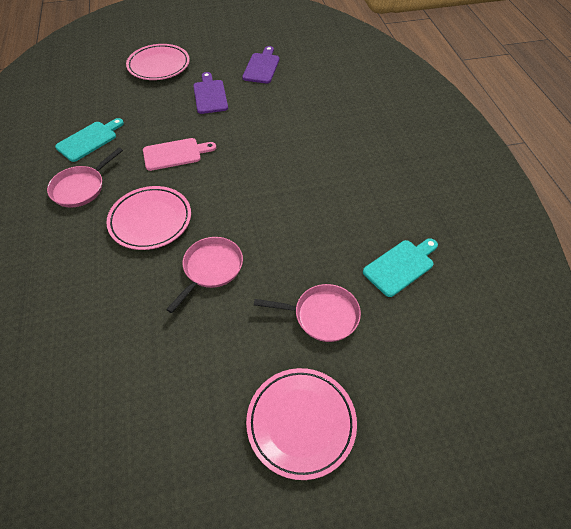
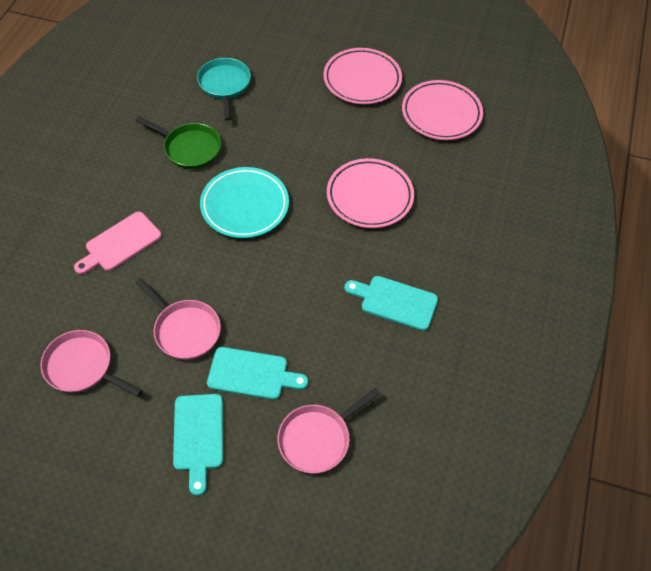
green pan: none = 0 -> [136,116,221,169] = 1
purple cutting board: [193,72,228,114] [242,46,279,83] = 2 -> none = 0
turquoise cutting board: [55,118,124,162] [363,238,438,297] = 2 -> [173,394,223,496] [207,347,308,400] [344,276,438,331] = 3
turquoise pan: none = 0 -> [197,58,251,121] = 1
turquoise plate: none = 0 -> [200,167,289,238] = 1

